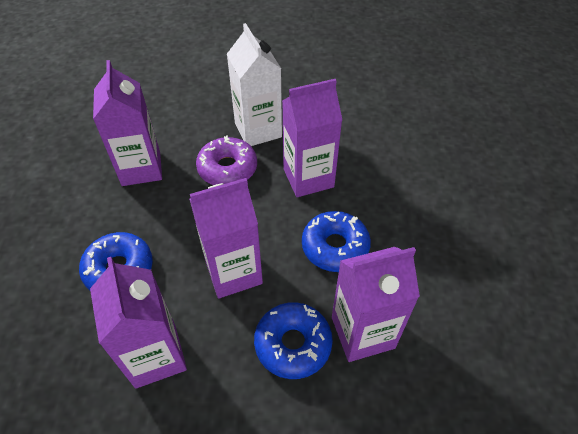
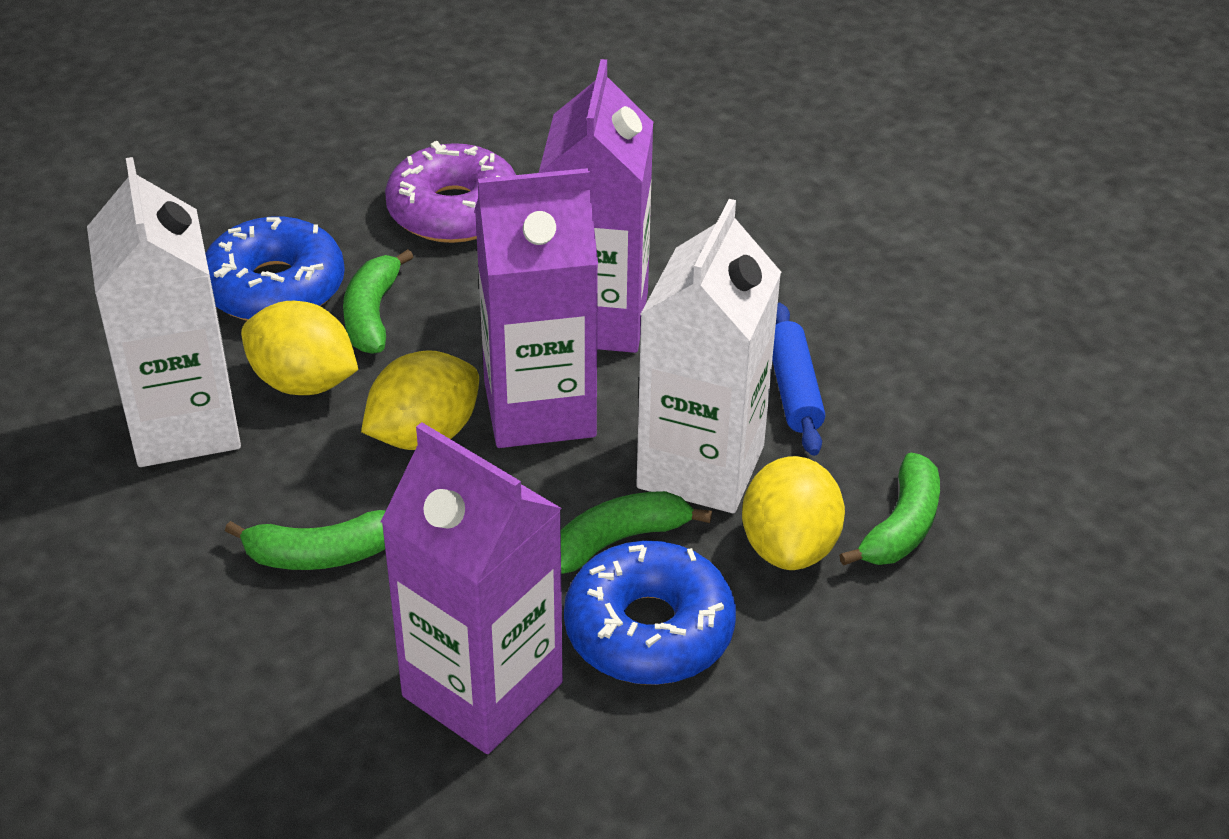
blue donut: [79,232,153,290] [254,302,333,379] [302,211,371,272] = 3 -> [205,217,345,321] [564,541,736,685] = 2
blue rolling pin: none = 0 -> [772,303,825,456] = 1
green banana: none = 0 -> [225,510,386,570] [343,249,413,354] [561,491,712,574] [839,453,940,566] = 4
purple carton: [90,257,187,389] [93,60,162,186] [189,178,263,299] [282,79,342,197] [332,247,420,362] = 5 -> [381,422,563,754] [475,168,598,448] [539,59,653,353] = 3
white carton: [227,23,282,146] = 1 -> [87,157,241,467] [636,199,781,513] = 2
yellow lemon: none = 0 -> [241,301,358,395] [361,350,479,450] [742,456,845,570] = 3

